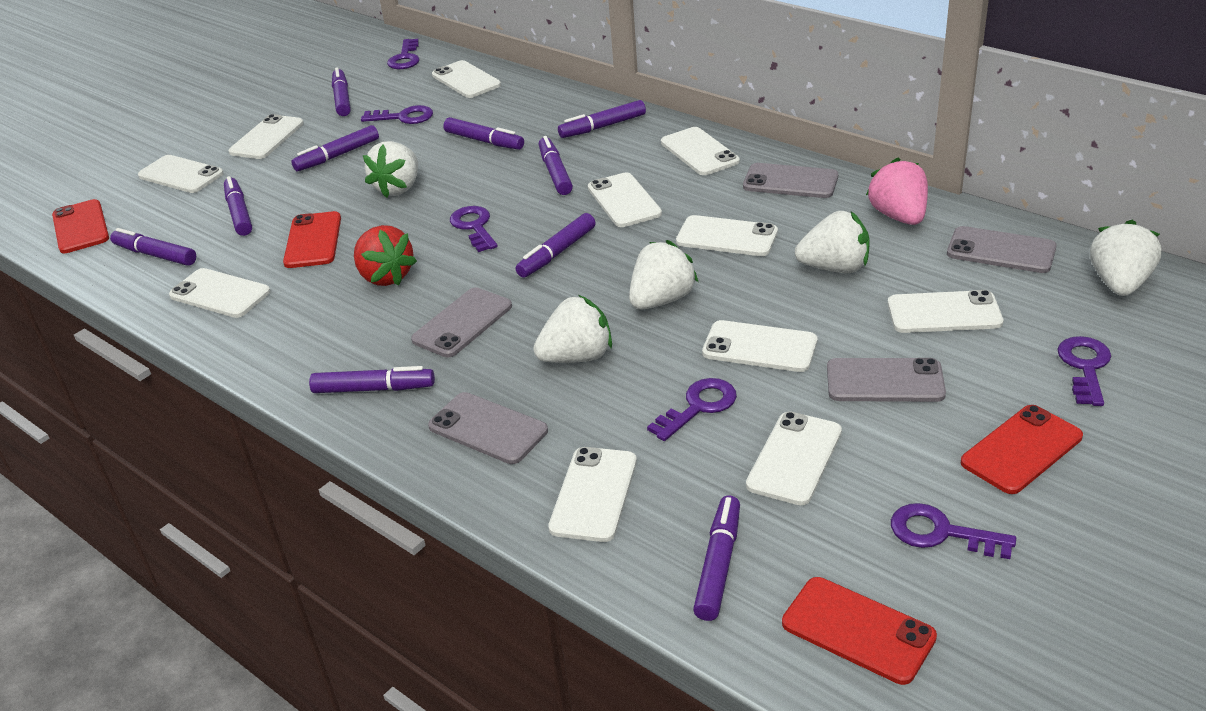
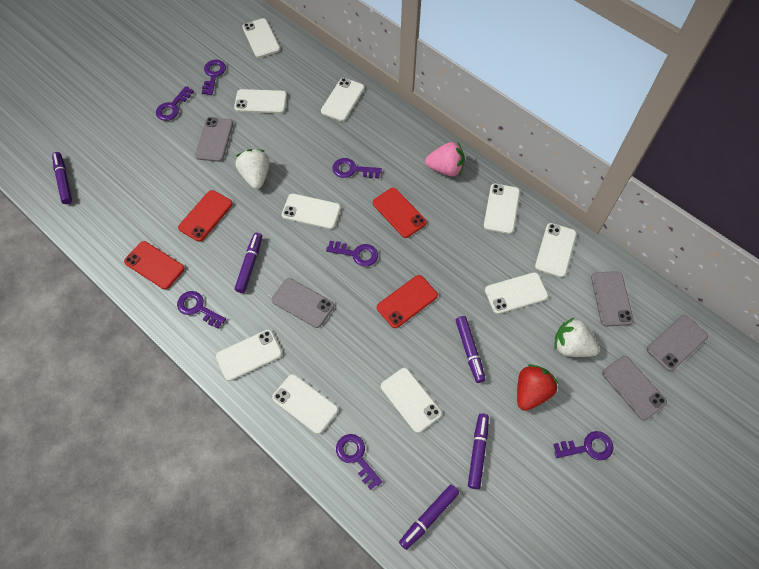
purple key: [361,105,433,124] [387,39,419,69] [450,206,498,252] [647,378,737,441] [891,503,1016,559] [1057,336,1111,406] = 6 -> [156,86,194,121] [177,291,226,329] [202,59,226,95] [326,241,378,267] [333,158,382,178] [336,434,382,490] [553,431,613,460] = 7
purple marker: [110,228,196,266] [224,176,252,236] [291,125,379,171] [309,366,435,393] [332,67,351,116] [443,117,524,150] [516,213,596,278] [539,136,573,195] [558,100,646,138] [693,496,740,621] = 10 -> [52,152,72,204] [235,233,262,293] [399,485,459,550] [456,316,485,383] [468,413,489,489] = 5
white phone: [138,155,224,193] [169,268,271,318] [229,114,304,159] [432,60,501,98] [548,447,637,542] [588,172,662,227] [661,127,740,175] [676,215,778,256] [702,320,817,372] [746,411,842,505] [888,290,1003,333] = 11 -> [216,330,282,381] [234,89,287,113] [242,18,280,58] [272,374,338,434] [282,193,341,229] [321,78,365,121] [381,368,442,433] [484,184,520,234] [485,272,548,314] [535,223,576,277] = 10
white strawberry: [363,141,418,198] [533,295,612,363] [629,240,698,309] [795,211,870,273] [1090,220,1162,296] = 5 -> [236,149,270,189] [554,318,600,357] = 2

